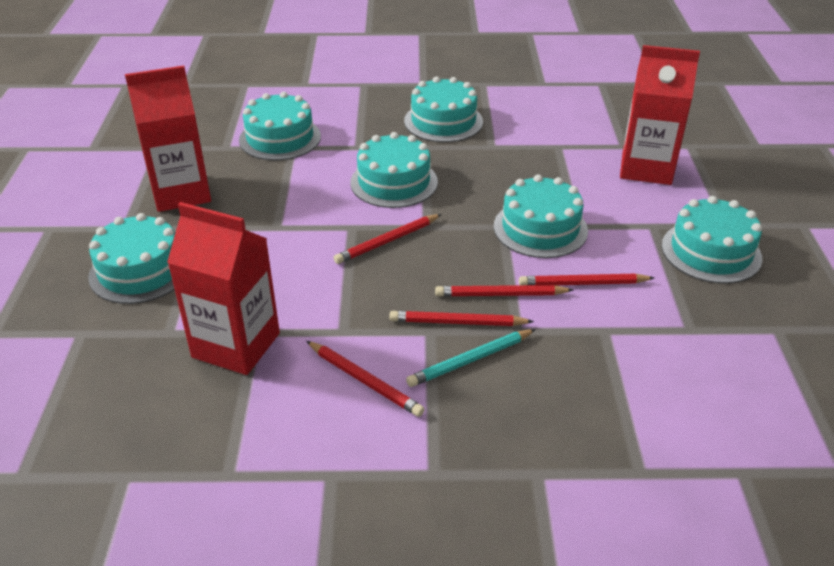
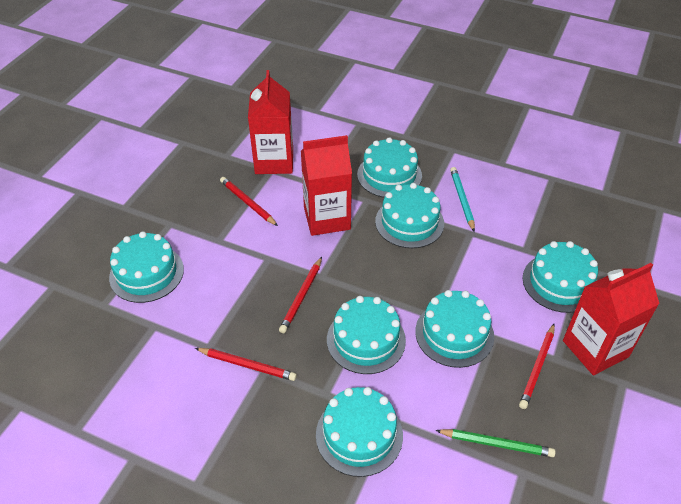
green pencil: none = 0 -> [435,429,556,457] = 1
red pencil: [306,341,425,417] [333,214,441,264] [390,311,534,326] [435,285,573,297] [519,274,654,285] = 5 -> [195,348,297,381] [220,177,278,226] [279,257,322,333] [519,324,555,409] = 4
turquoise cake: [88,213,175,304] [239,92,321,160] [350,132,438,208] [404,76,483,142] [494,174,588,258] [662,196,762,284] = 6 -> [109,231,184,303] [316,387,403,477] [327,296,406,374] [357,137,422,198] [375,183,444,248] [415,290,494,368] [523,241,598,313] = 7

